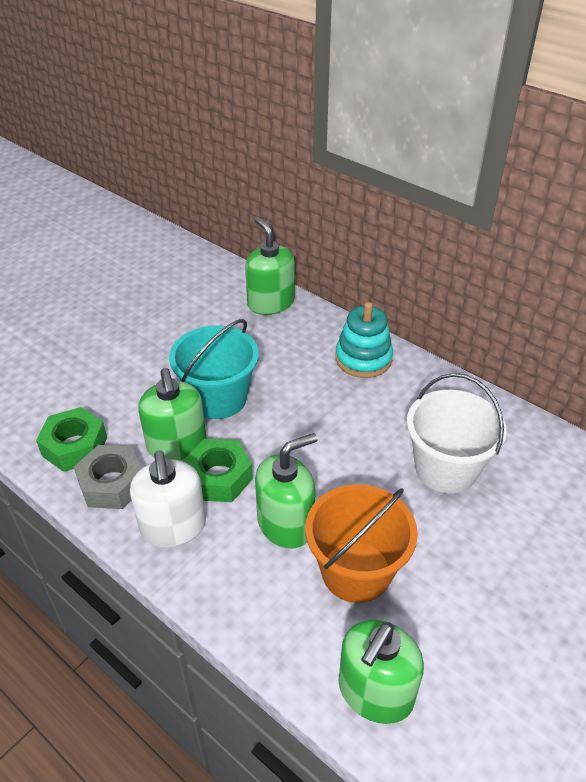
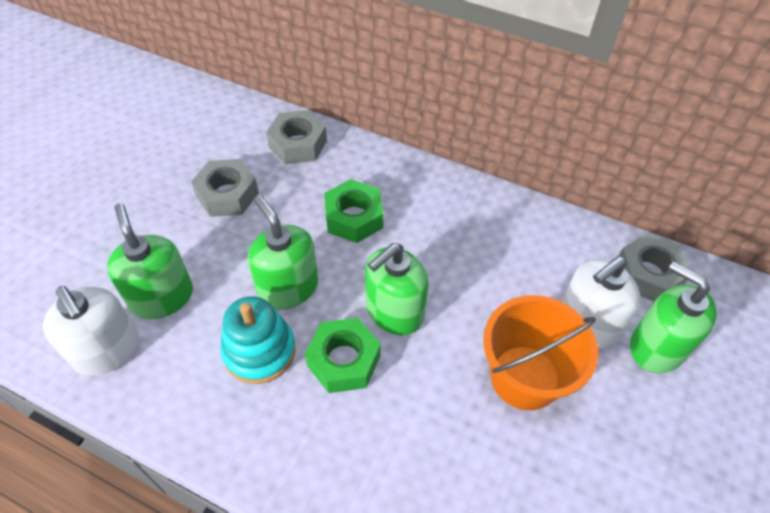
grey nut: [74,445,142,509] = 1 -> [191,159,259,217] [266,110,327,164] [618,233,690,301] = 3
turquoise bucket: [169,319,259,419] = 1 -> none = 0
white bucket: [407,373,507,493] = 1 -> none = 0
white soap dispenser: [130,450,206,547] = 1 -> [43,286,139,376] [561,256,641,349] = 2

